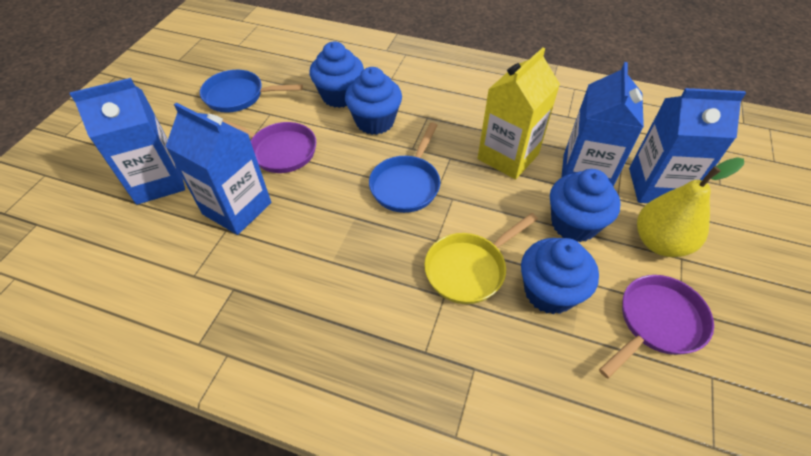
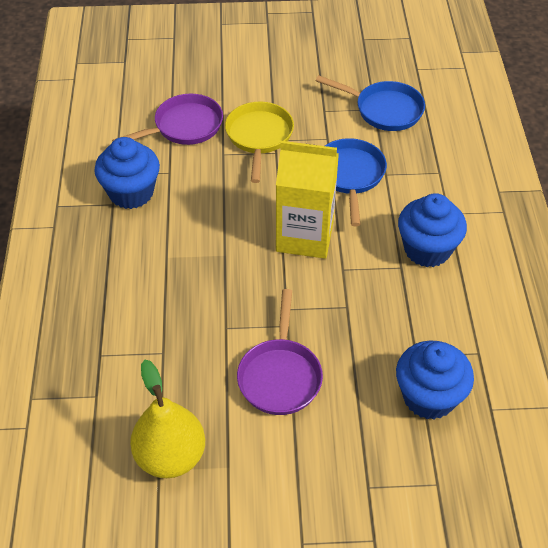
blue carton: [70,78,185,205] [166,103,271,235] [561,62,644,186] [629,88,746,203] = 4 -> none = 0
blue cupcake: [309,42,364,108] [345,67,402,135] [521,238,599,314] [550,169,621,242] = 4 -> [94,137,160,209] [396,341,474,420] [398,193,467,267] = 3

